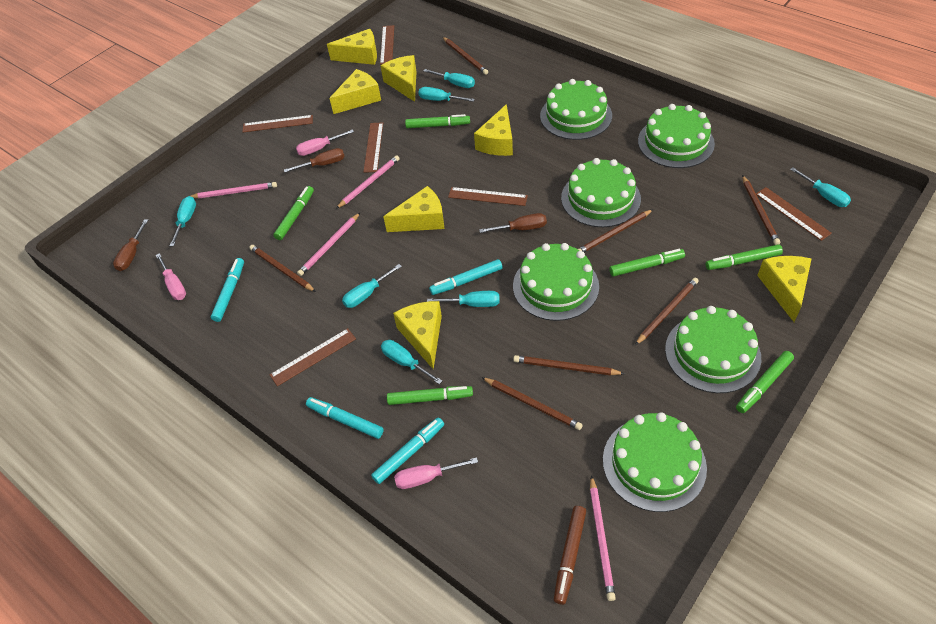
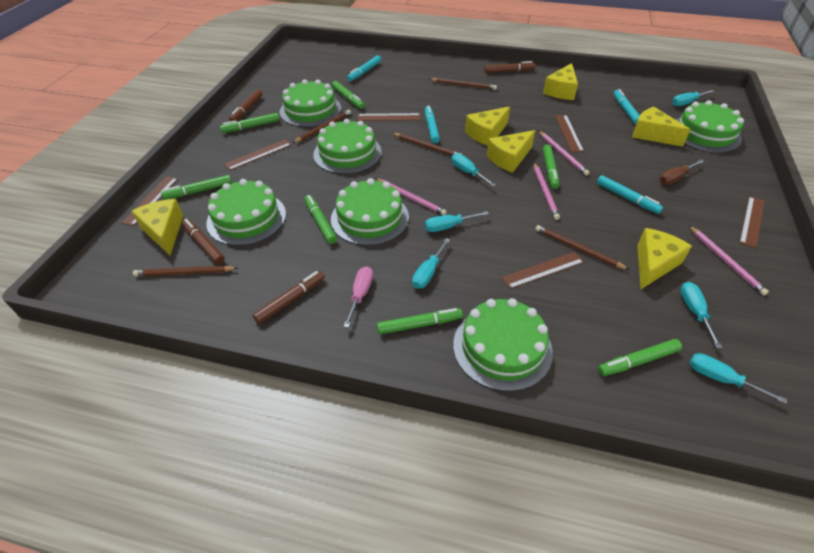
brown marker: [554,506,586,605] = 1 -> [182,219,225,264] [229,90,262,121] [253,271,325,324] [484,61,535,73] = 4
brown pencil: [249,245,316,292] [443,37,488,75] [482,377,583,430] [513,355,625,376] [578,209,653,252] [635,278,699,345] [742,175,780,245] = 7 -> [133,265,238,276] [293,110,351,143] [392,133,461,156] [429,78,497,90] [535,225,630,270] = 5
brown screwdriver: [113,219,148,271] [284,148,345,172] [479,213,547,233] = 3 -> [660,159,704,185] = 1
green marker: [273,186,314,240] [387,386,473,405] [405,114,470,128] [609,249,685,277] [706,244,783,270] [736,351,794,413] = 6 -> [161,175,232,200] [220,113,280,133] [304,195,337,244] [332,81,365,109] [377,308,463,335] [542,144,559,189] [598,339,682,376] = 7
pink screwdriver: [156,253,186,300] [296,129,354,156] [394,457,478,489] = 3 -> [344,266,373,328] = 1
turquoise screwdriver: [170,196,196,246] [342,264,402,308] [381,340,442,384] [418,87,475,102] [423,69,475,88] [427,291,500,307] [790,167,851,207] = 7 -> [412,238,450,289] [425,211,489,232] [451,153,496,186] [672,90,715,106] [680,282,722,348] [689,353,787,404] = 6
yellow cheese: [327,29,377,65] [329,69,381,114] [380,55,416,102] [383,186,444,232] [393,301,442,369] [474,104,513,156] [757,256,812,322] = 7 -> [132,199,183,255] [465,106,510,146] [487,130,536,173] [543,63,578,100] [632,107,690,147] [637,228,692,289] = 6

